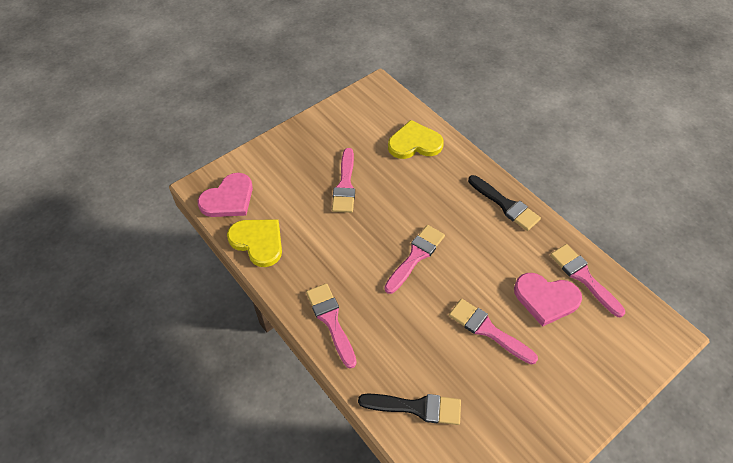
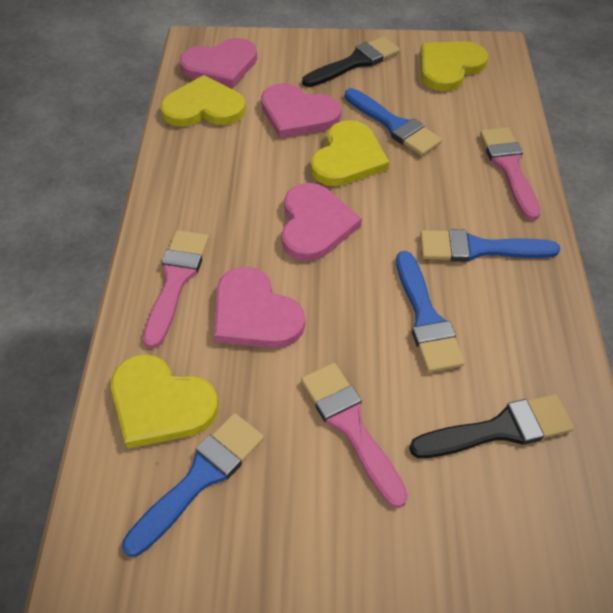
blue brush: none = 0 -> [122,413,264,557] [344,88,442,156] [396,251,465,372] [420,229,560,262] = 4
pink brush: [306,283,357,369] [332,148,355,213] [384,225,445,294] [449,299,538,365] [550,244,625,317] = 5 -> [143,230,209,349] [301,363,408,508] [480,127,541,221] = 3
pink heart: [197,173,253,217] [514,273,582,327] = 2 -> [179,38,257,88] [214,267,305,348] [261,83,341,138] [281,183,362,261] = 4
yellow heart: [227,219,282,267] [388,120,444,159] = 2 -> [111,354,218,449] [160,75,246,127] [311,120,389,186] [420,41,488,91] = 4

